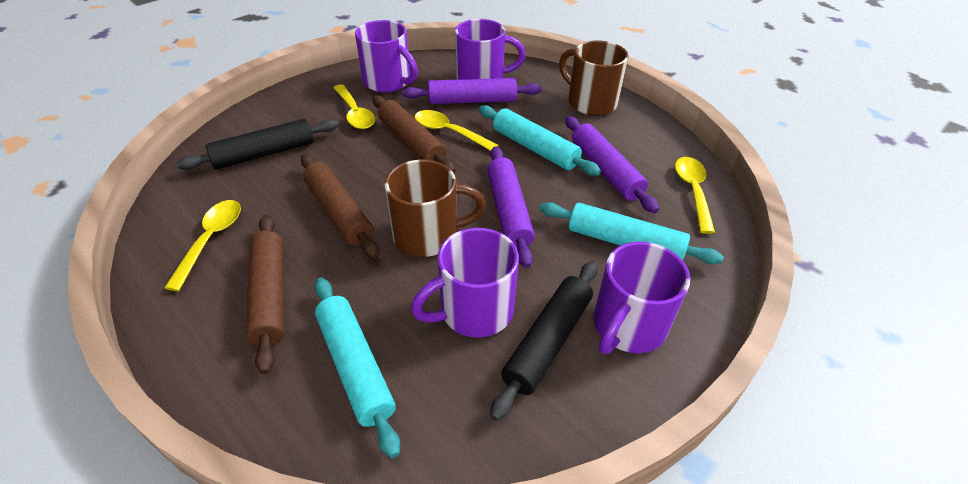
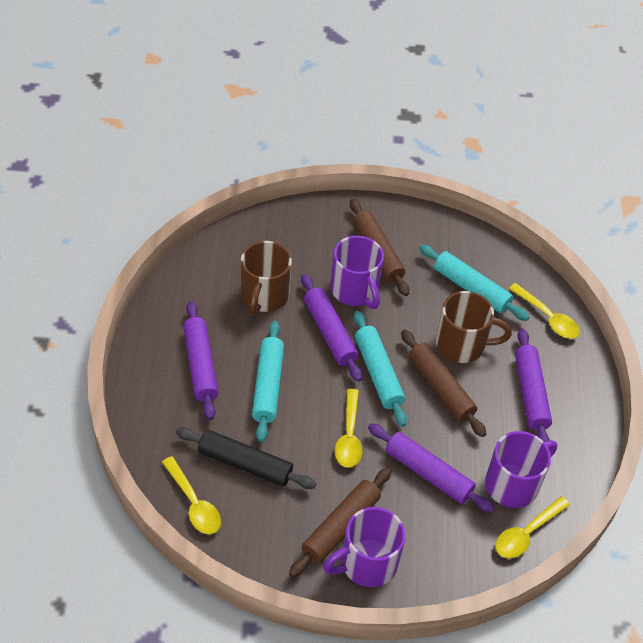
black rolling pin: [176,119,339,170] [490,261,598,421] = 2 -> [176,427,317,489] = 1
purple mug: [355,20,418,92] [411,228,519,338] [455,19,526,80] [594,242,690,354] = 4 -> [323,507,406,587] [330,236,384,309] [485,431,557,508] = 3
purple rolling pin: [402,78,542,104] [487,146,535,268] [565,116,659,213] = 3 -> [183,301,219,420] [301,274,362,382] [368,423,495,513] [515,328,552,442] = 4

